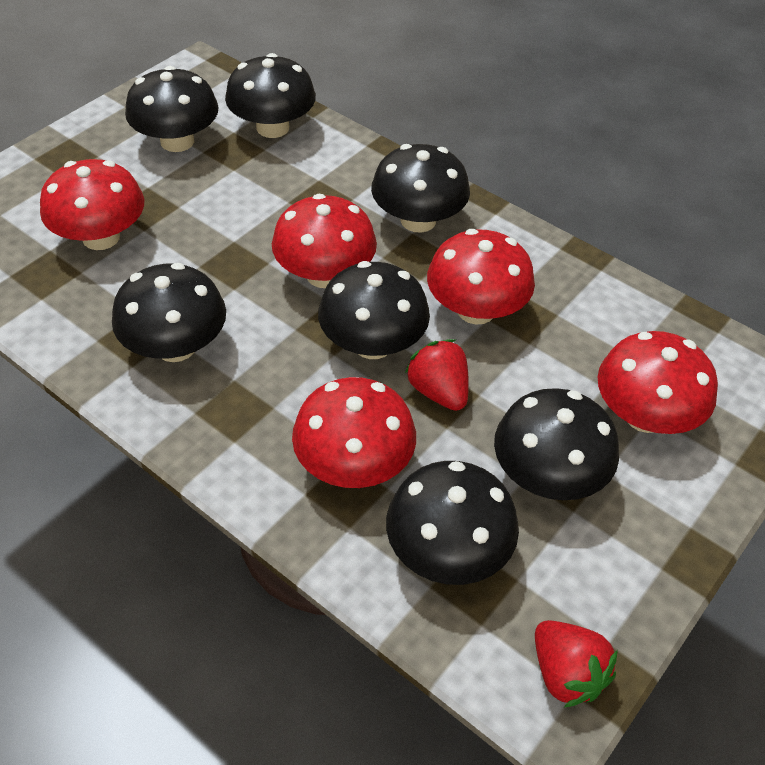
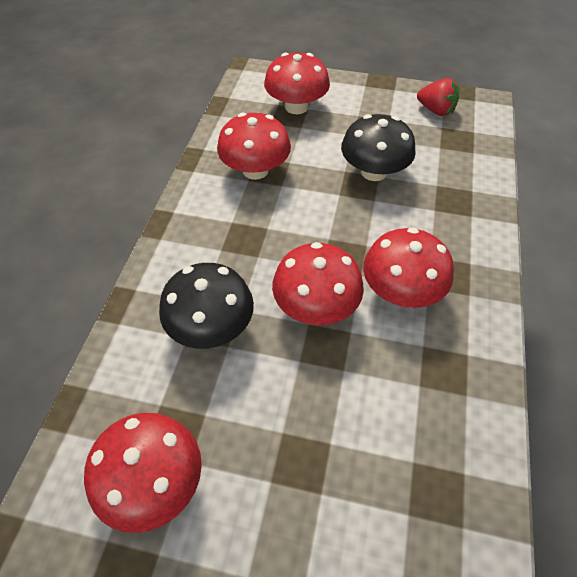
black mushroom: [112,263,226,362] [125,66,218,152] [225,53,316,138] [318,261,430,359] [371,144,470,233] [386,461,519,585] [494,388,619,500] = 7 -> [159,263,254,349] [341,114,416,181] = 2
red strawberry: [405,339,469,411] [535,620,618,708] = 2 -> [417,78,459,116] = 1

